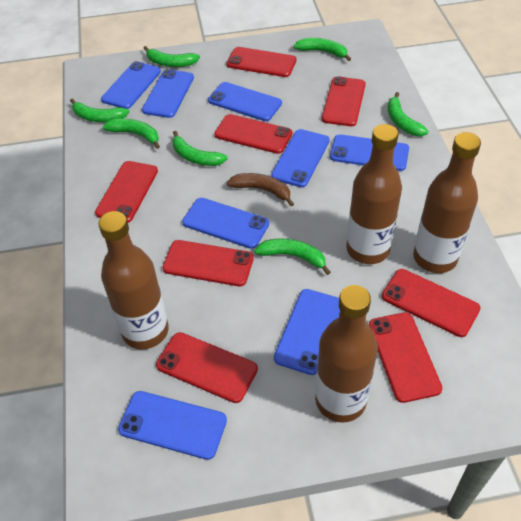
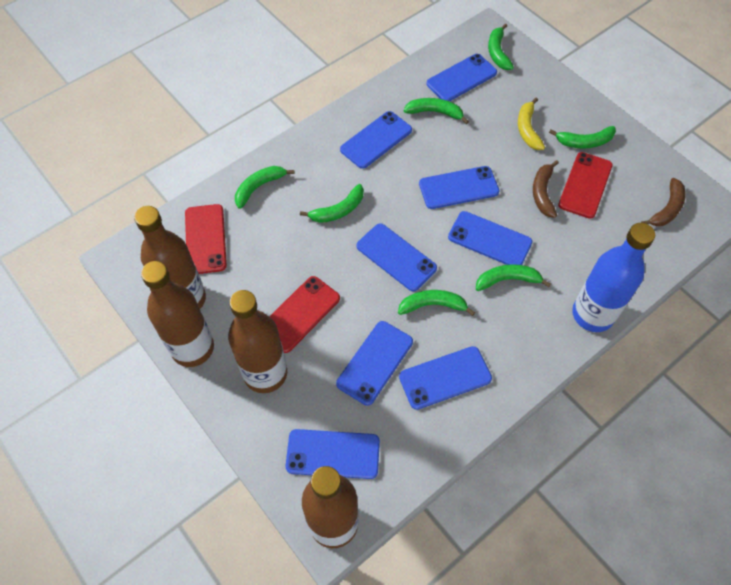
blue bottle: none = 0 -> [572,223,655,332] = 1
brown banana: [227,173,294,206] = 1 -> [533,160,559,218] [641,178,685,226] = 2
red phone: [95,161,158,223] [156,332,258,403] [162,240,254,286] [214,114,292,154] [226,47,296,77] [322,76,366,126] [369,312,443,403] [382,269,480,337] = 8 -> [185,204,227,274] [269,276,340,353] [558,152,613,219] = 3
yellow banana: none = 0 -> [518,98,545,150] = 1

